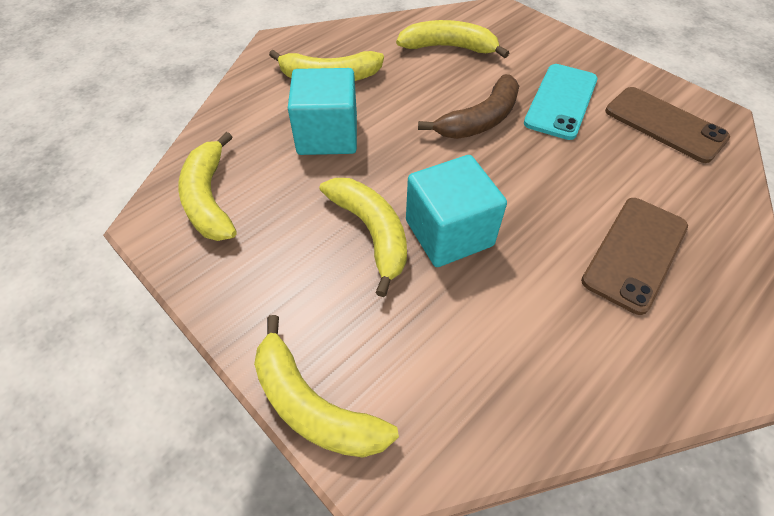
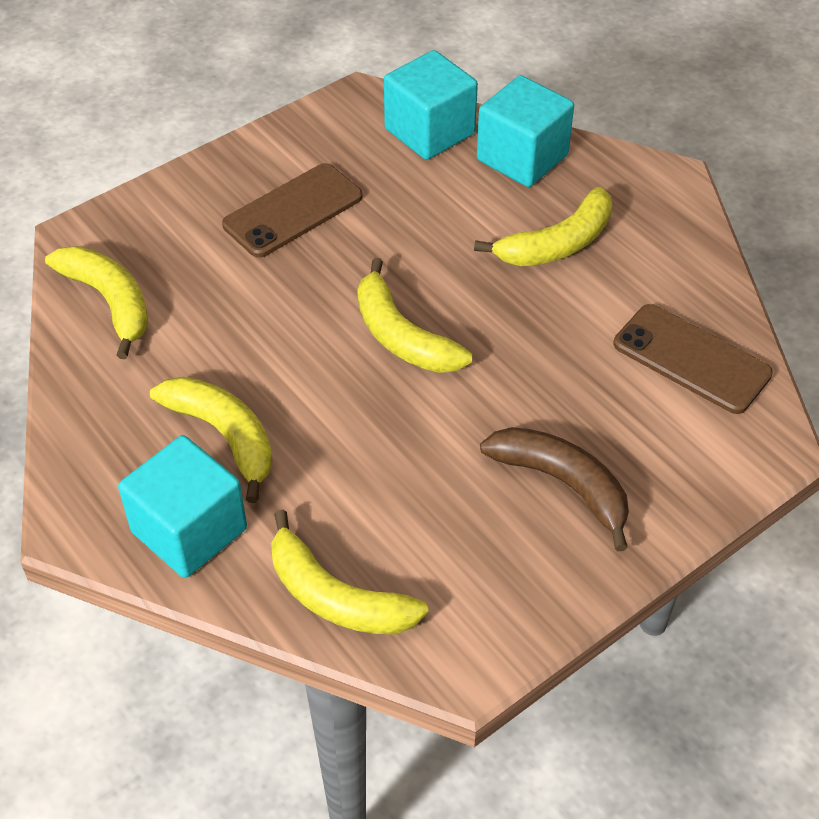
turquoise cube: [288,68,357,155] [406,155,507,267] = 2 -> [118,435,247,578] [384,50,478,160] [477,75,574,187] = 3
turquoise phone: [524,64,598,140] = 1 -> none = 0

